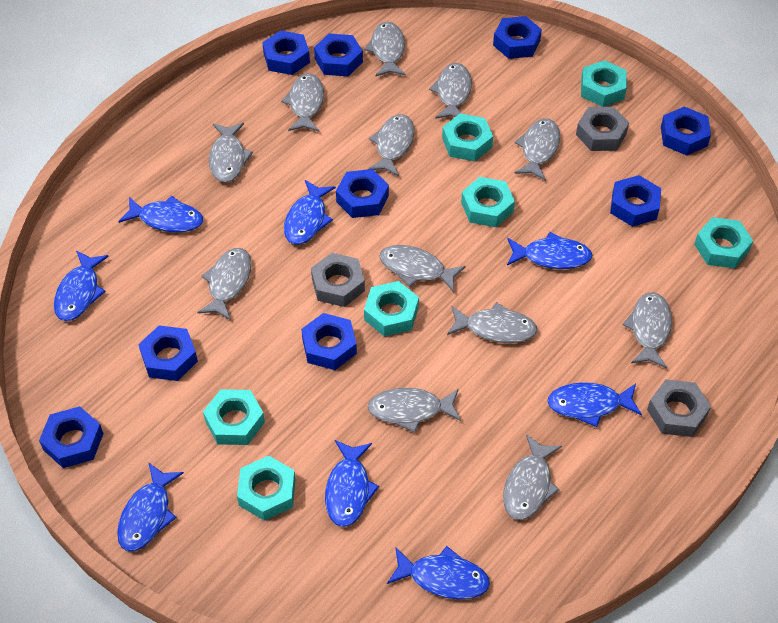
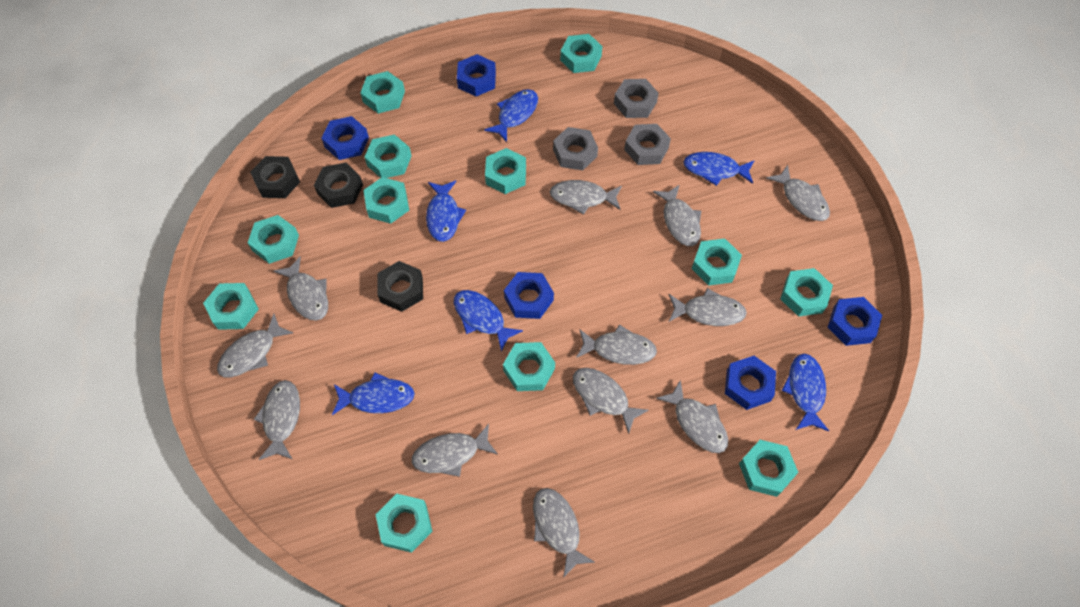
black nut: none = 0 -> [250,156,300,198] [314,163,363,208] [377,261,423,312] = 3
blue fish: [54,250,109,321] [117,462,184,551] [118,196,203,232] [284,180,336,245] [325,440,379,527] [387,546,490,599] [507,232,592,269] [547,382,642,427] = 8 -> [332,372,415,415] [426,181,466,242] [454,290,523,352] [484,89,538,142] [683,152,755,186] [781,354,829,431] = 6
blue nut: [39,406,104,468] [138,326,198,381] [262,30,310,75] [301,313,357,370] [314,34,363,76] [336,169,389,218] [493,16,542,59] [610,175,661,227] [661,106,711,155] = 9 -> [321,116,369,160] [457,54,496,96] [504,272,554,319] [725,356,776,410] [828,297,882,346] = 5
turquoise nut: [203,389,265,445] [237,456,295,521] [364,281,419,337] [442,113,493,161] [461,177,515,227] [581,60,627,107] [694,217,753,268] = 7 -> [203,283,259,330] [248,215,299,264] [360,71,405,114] [364,177,409,224] [365,134,412,178] [375,494,433,553] [485,148,526,194] [503,342,555,391] [560,34,602,73] [692,238,742,286] [739,440,799,497] [780,268,833,317] = 12

